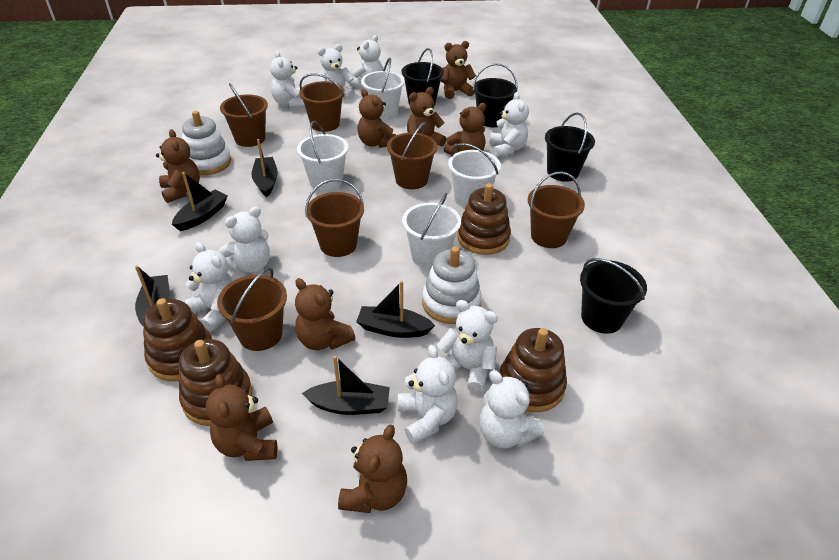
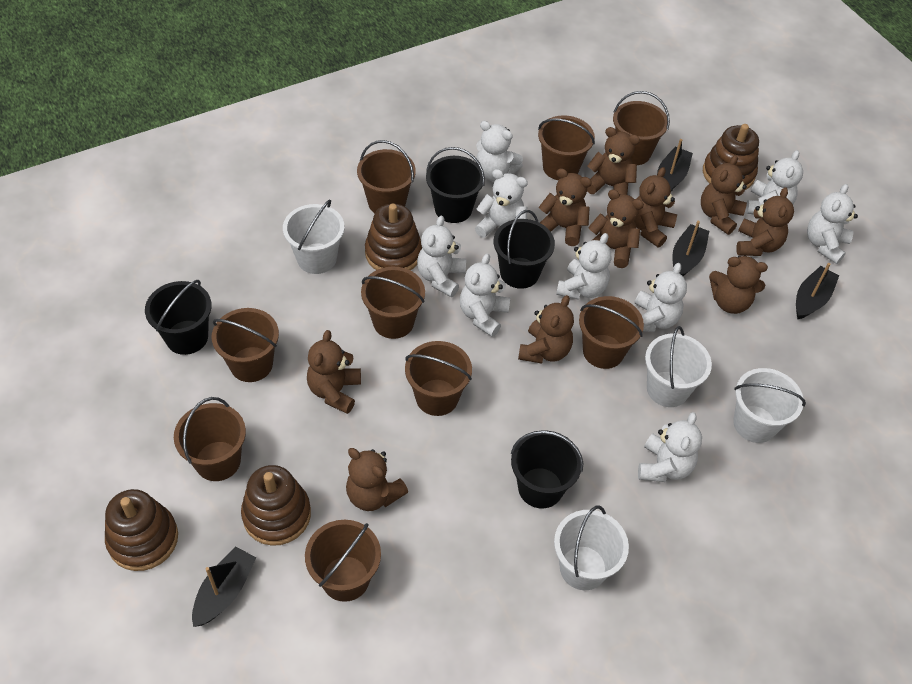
black boat: [135,265,170,326] [172,172,228,231] [252,139,278,197] [302,355,390,415] [356,281,435,338] = 5 -> [192,546,256,627] [657,139,693,189] [672,221,709,276] [796,263,839,319] = 4
brown bucket: [217,267,287,351] [220,83,268,147] [299,73,345,132] [305,179,364,257] [387,122,438,189] [528,171,585,248] = 6 -> [174,397,246,481] [212,308,279,382] [305,520,381,602] [357,140,416,213] [361,267,425,339] [405,341,472,416] [538,115,595,180] [579,296,644,369] [613,91,670,165] = 9
brown teddy bear: [156,129,200,203] [206,374,277,461] [295,278,355,350] [338,425,407,513] [357,89,396,148] [407,87,446,147] [441,41,476,99] [444,103,486,155] = 8 -> [307,330,361,414] [346,448,408,511] [518,295,574,364] [538,168,592,246] [587,127,640,195] [588,189,644,268] [635,167,677,247] [701,155,747,235] [709,256,768,314] [736,187,794,256] = 10
white stacking toy: [182,111,231,175] [422,246,482,324] = 2 -> none = 0

